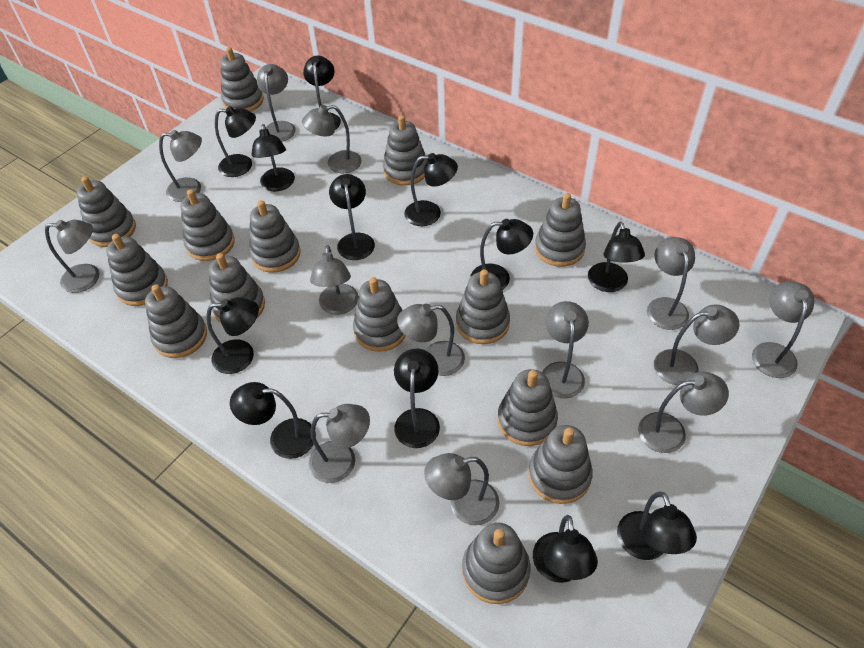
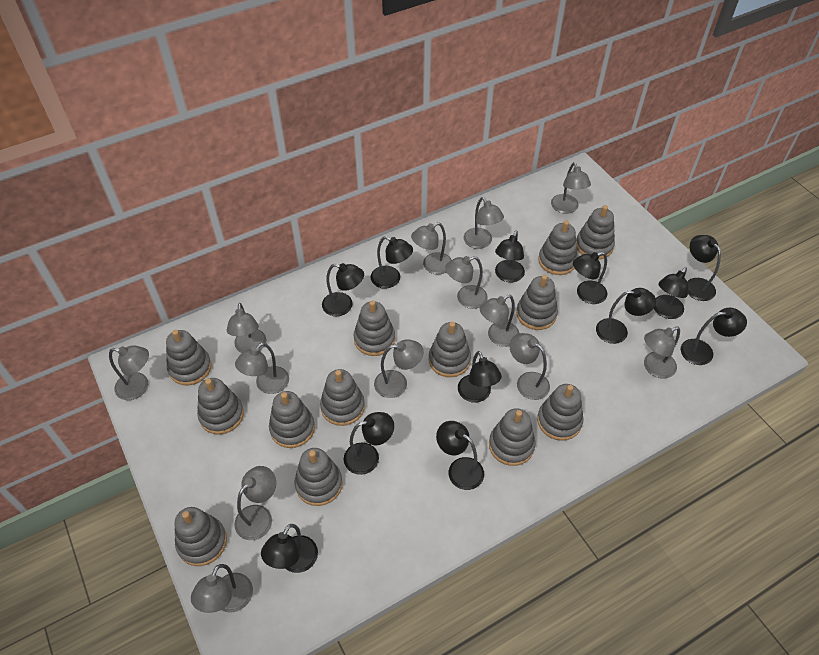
grey stacking toy: [76,176,136,247] [106,234,168,306] [145,284,207,358] [181,189,235,261] [209,253,265,323] [220,47,264,111] [249,200,301,273] [353,277,406,352] [383,115,428,185] [456,269,510,344] [462,523,530,604] [498,369,558,446] [528,425,593,504] [535,193,586,267] = 14 -> [166,330,212,385] [175,507,227,566] [197,378,244,435] [269,391,315,448] [294,448,343,506] [320,369,365,426] [354,300,395,356] [429,322,471,377] [489,408,535,466] [516,275,558,330] [537,384,583,441] [538,220,578,275] [576,205,615,260] = 13

